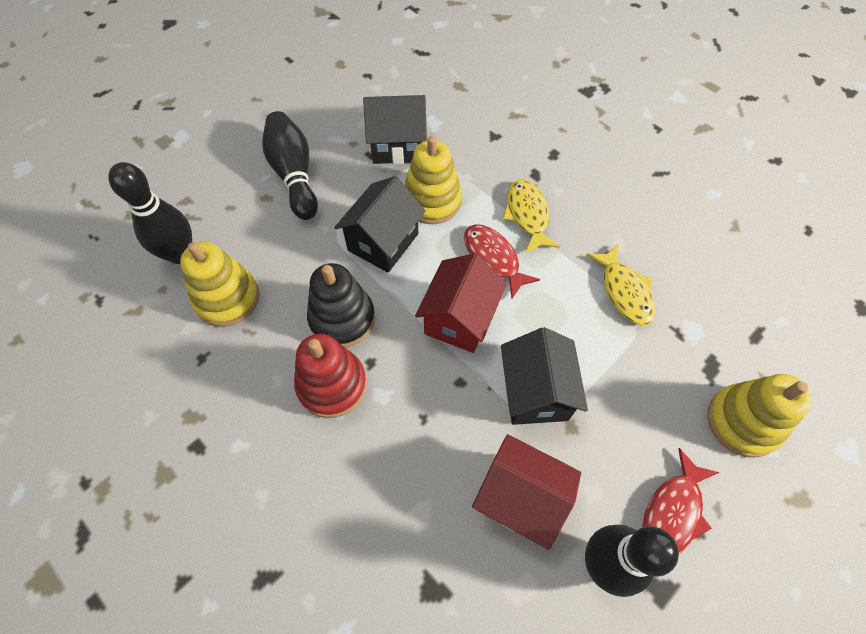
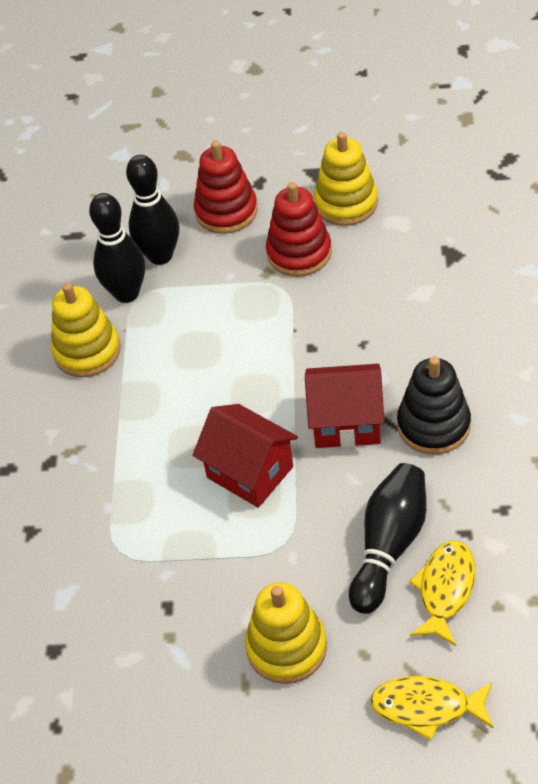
black house: [334,176,425,273] [363,95,427,164] [501,327,588,425] = 3 -> none = 0
red fish: [464,224,540,299] [642,448,720,553] = 2 -> none = 0
red stacking toy: [294,334,367,418] = 1 -> [194,141,258,234] [266,182,332,277] = 2

